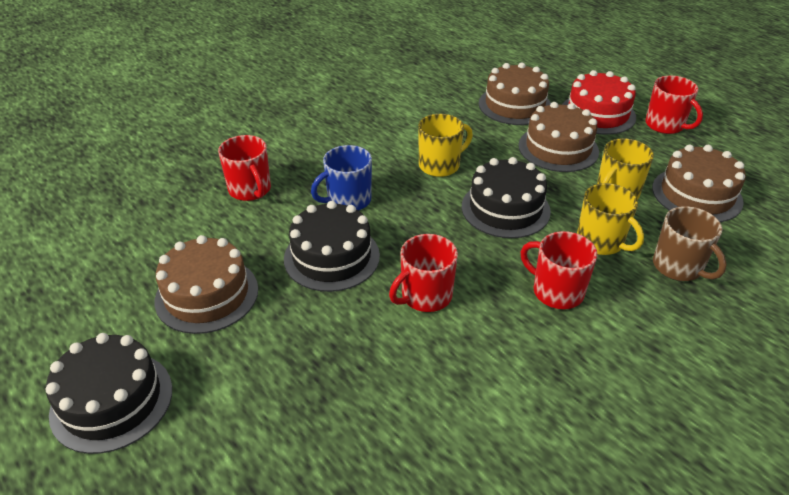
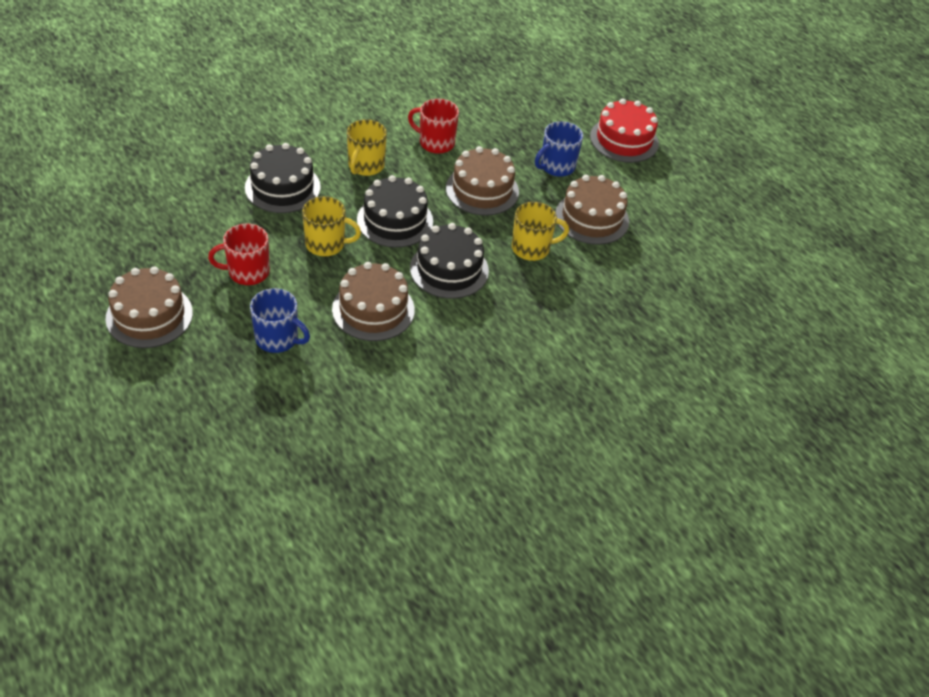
blue mug: [311,145,372,211] = 1 -> [250,288,310,353] [535,121,583,177] = 2
brown mug: [653,206,727,281] = 1 -> none = 0
red mug: [218,135,271,201] [389,234,458,312] [520,231,598,309] [645,76,703,134] = 4 -> [208,224,270,285] [408,99,459,154] = 2

